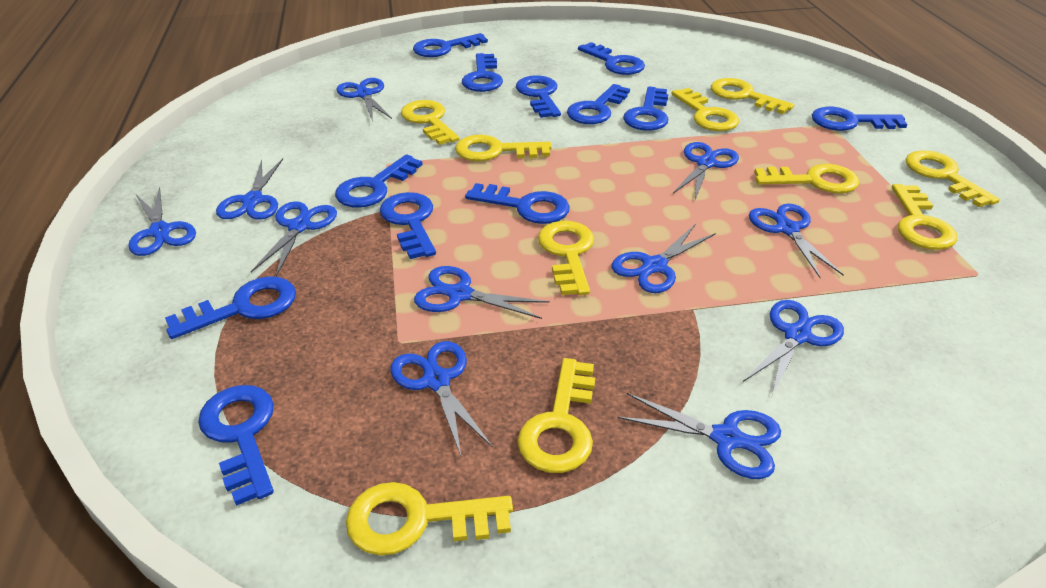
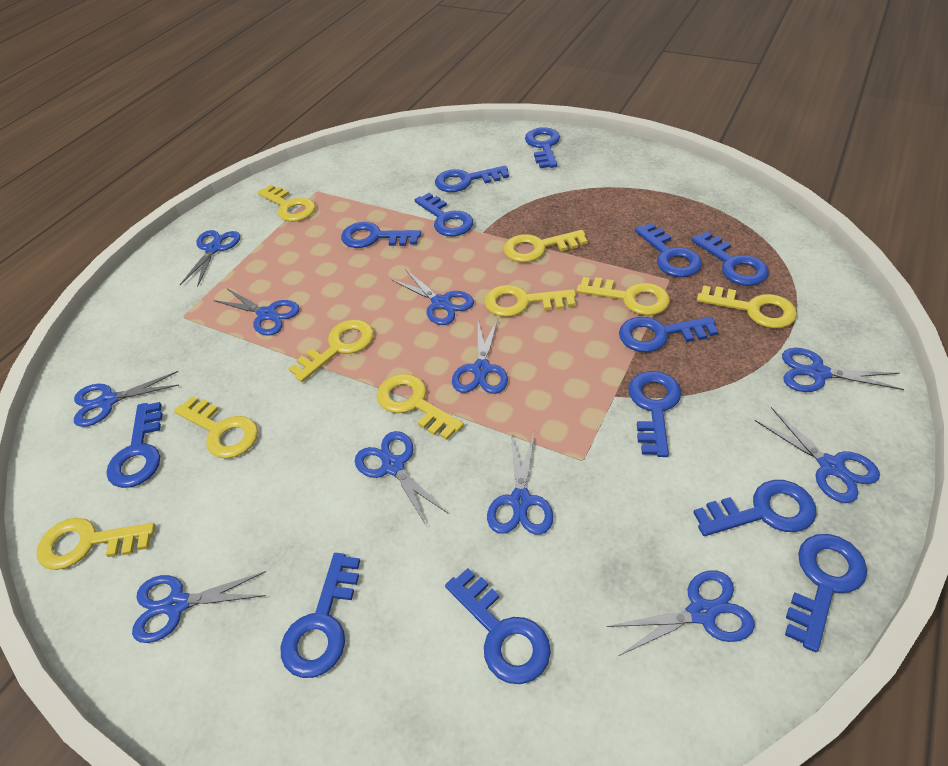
blue key: [165,276,296,339] [198,385,274,506] [335,154,423,208] [380,192,436,259] [413,33,488,57] [462,53,503,92] [465,183,570,224] [516,75,561,118] [567,84,630,124] [578,42,645,75] [623,87,668,131] [812,107,908,131] = 12 -> [106,402,163,488] [281,553,360,678] [341,222,421,248] [414,193,473,237] [435,166,509,192] [445,568,551,684] [525,127,560,168] [619,317,718,352] [628,371,681,457] [635,223,702,277] [691,231,769,286] [693,480,817,536] [785,534,867,652] = 13
yellow key: [346,482,513,556] [401,100,459,145] [455,135,552,161] [517,358,595,473] [538,221,594,295] [671,88,739,131] [711,78,794,114] [754,164,860,193] [892,184,957,250] [906,150,1000,207] = 10 -> [37,518,155,570] [174,396,258,459] [257,185,315,222] [289,319,374,382] [377,374,464,440] [485,285,576,317] [504,230,588,262] [576,277,670,316] [697,285,797,328] = 9

